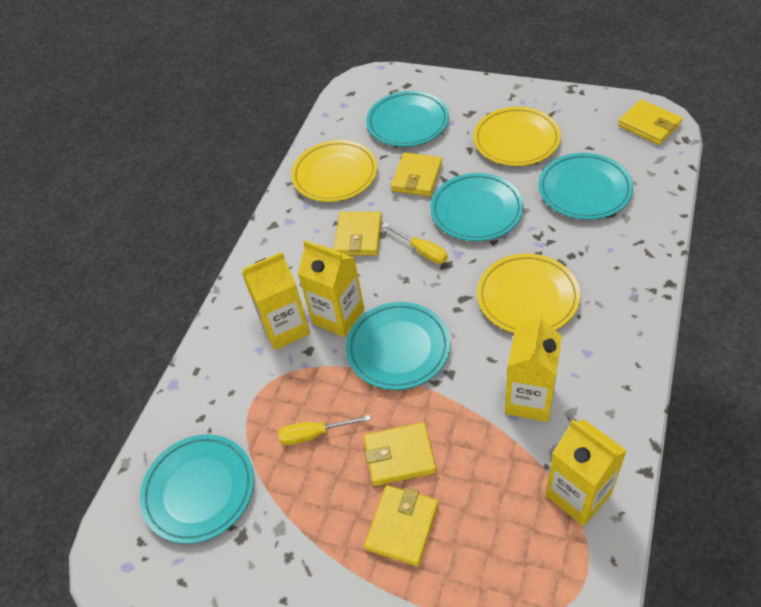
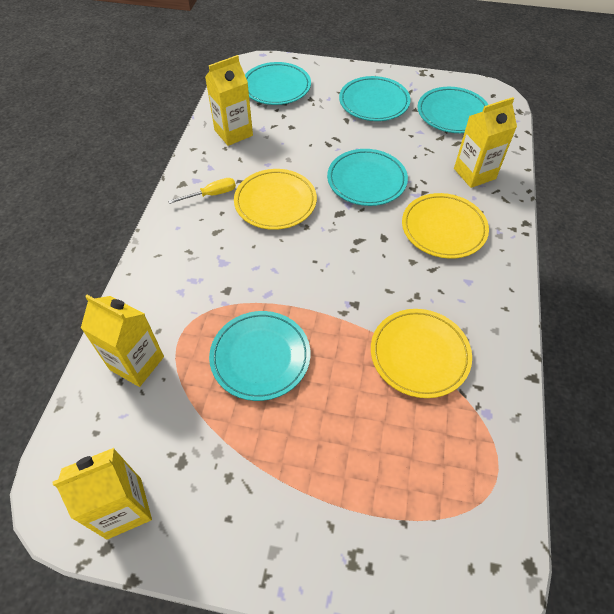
yellow screwdriver: [278,415,371,445] [382,223,448,264] = 2 -> [168,178,236,204] = 1
yellow wallet: [333,212,382,256] [364,422,436,486] [364,485,439,566] [391,152,442,197] [618,99,683,145] = 5 -> none = 0

